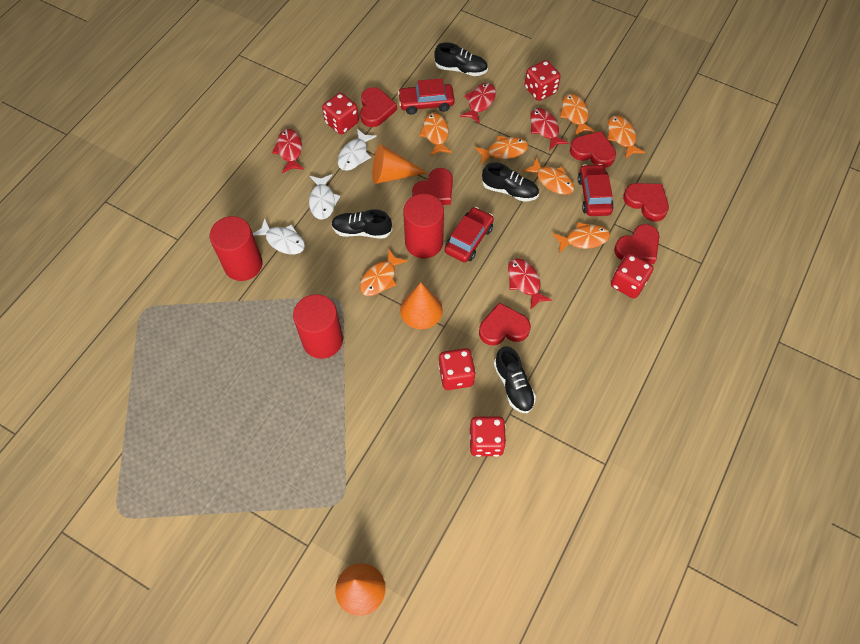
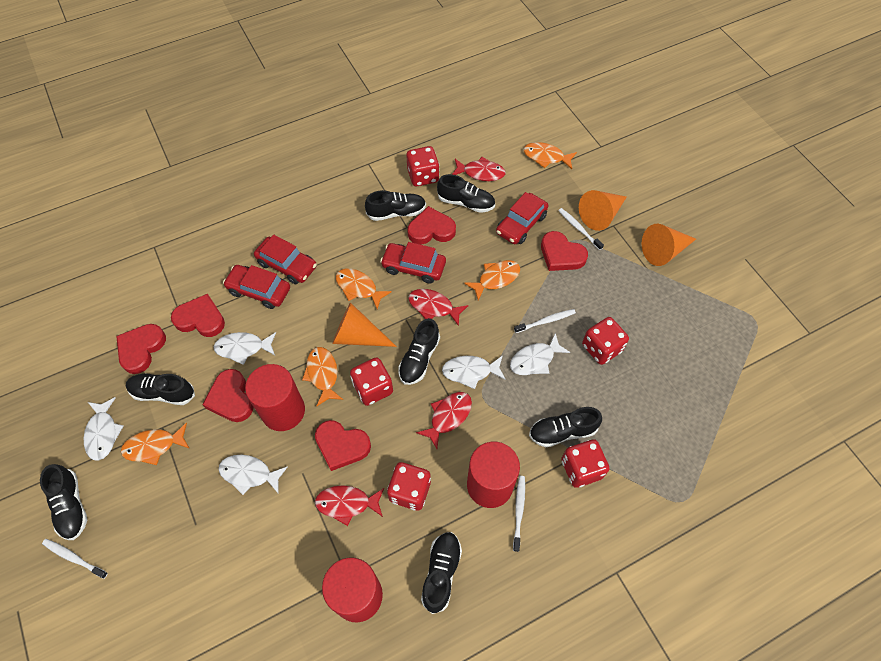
black shoe: [331,209,392,239] [434,42,488,76] [482,162,539,202] [494,346,536,413] = 4 -> [40,464,87,540] [126,373,195,405] [365,190,426,221] [398,318,440,385] [421,532,462,614] [437,174,495,213] [529,407,602,447] = 7
orange fish: [360,250,408,296] [419,113,452,156] [474,136,528,165] [523,157,574,195] [553,222,610,253] [560,94,595,136] [608,116,645,159] = 7 -> [121,423,190,465] [302,347,343,406] [336,268,392,309] [464,260,520,301] [523,142,577,169] = 5
red car: [398,78,455,115] [445,207,494,263] [578,164,614,216] = 3 -> [223,265,290,309] [254,235,317,284] [380,242,446,284] [496,192,548,244] = 4
white fish: [253,218,305,254] [309,174,341,220] [338,129,377,171] = 3 -> [84,397,123,461] [214,332,276,365] [219,455,288,495] [442,355,506,389] [510,333,570,375] = 5
white toothbrush: none = 0 -> [42,539,108,579] [513,476,525,552] [514,309,576,333] [558,208,604,250] = 4

